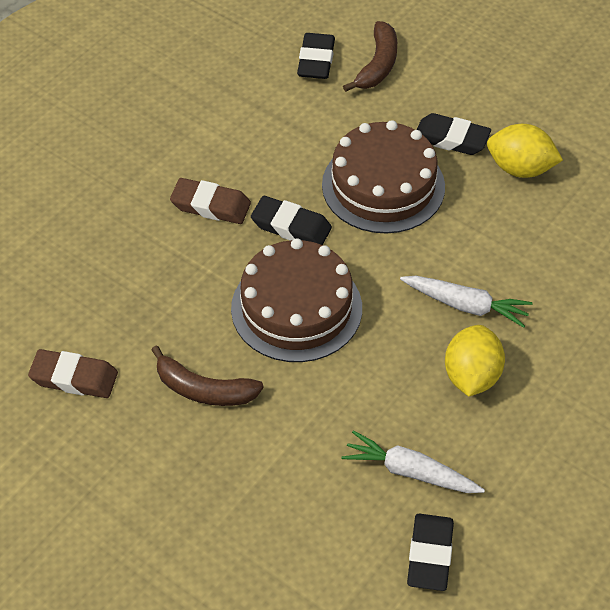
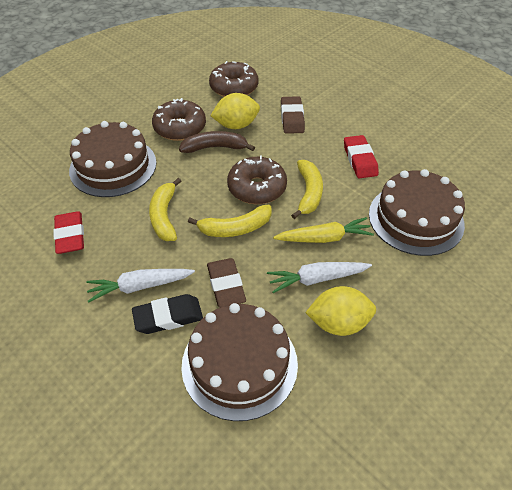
black eraser: [251,196,332,245] [297,33,335,79] [407,514,454,591] [417,113,491,155] = 4 -> [132,294,203,334] = 1
brown banana: [151,345,264,406] [343,21,397,92] = 2 -> [179,131,255,153] = 1
brown cake: [231,238,362,362] [322,120,445,234] = 2 -> [69,121,156,197] [181,303,298,421] [369,169,465,256] = 3
brown donut: none = 0 -> [152,98,206,141] [209,61,259,97] [227,156,287,204] = 3
red eraser: none = 0 -> [53,211,84,254] [344,135,379,178] = 2
yellow banana: none = 0 -> [149,178,181,241] [188,205,272,237] [291,160,323,219] = 3
yellow carrot: none = 0 -> [273,217,374,243] = 1

